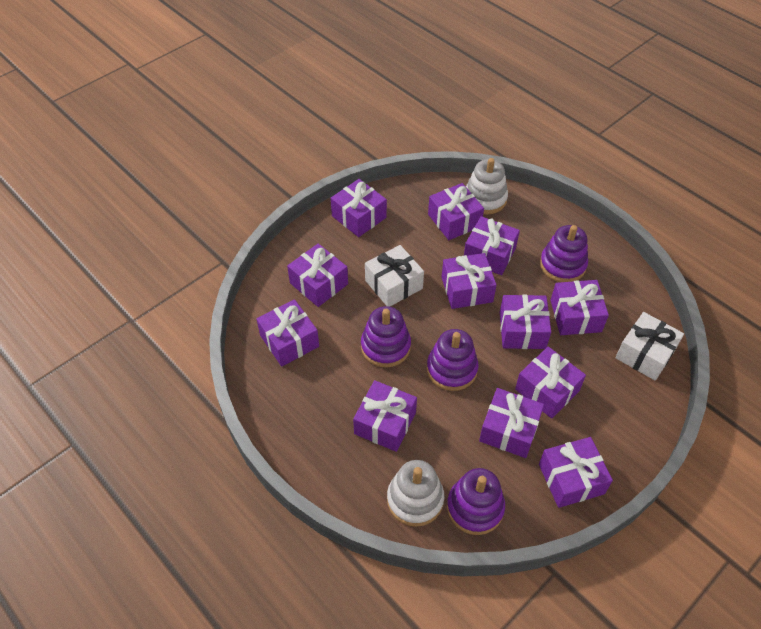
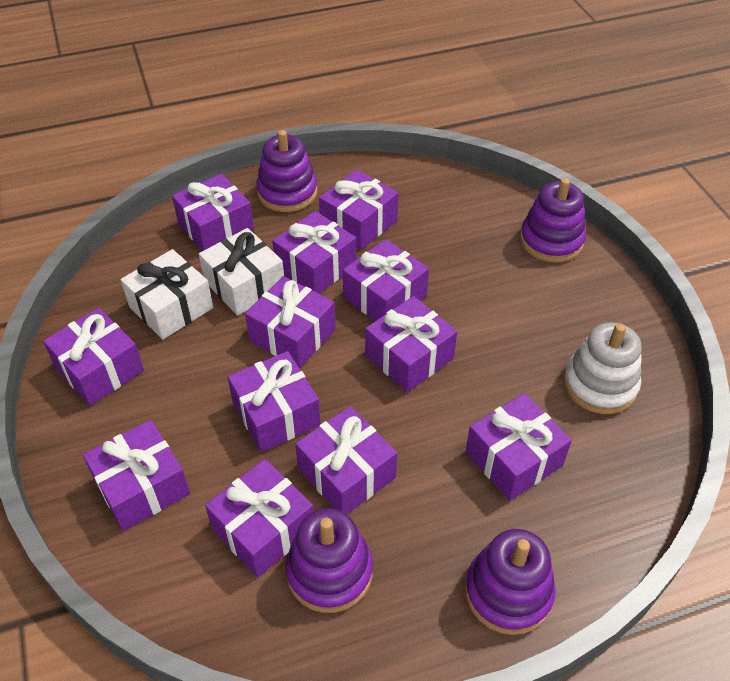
white stacking toy: [387,460,444,527] [466,158,508,214] = 2 -> [564,322,642,414] = 1

